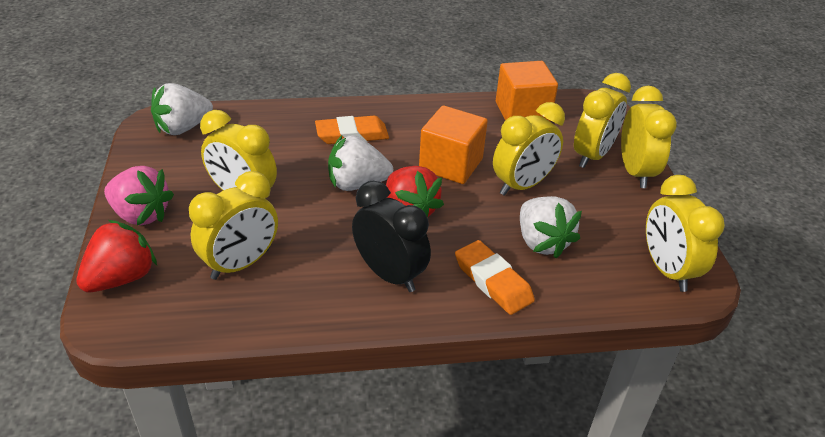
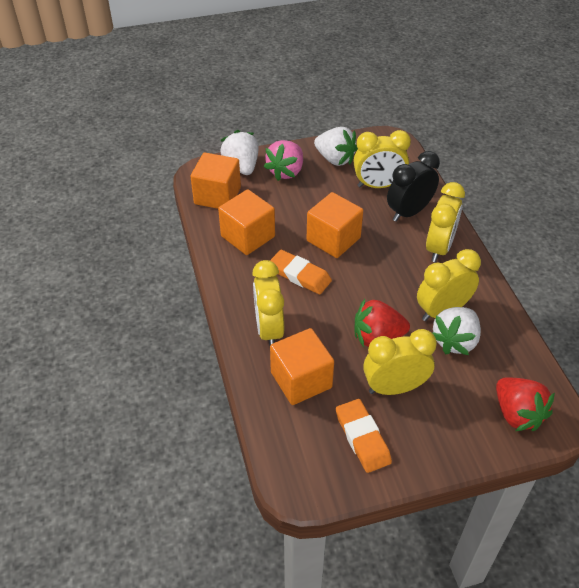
orange cube: [419,105,488,184] [496,61,558,122] = 2 -> [190,153,241,209] [218,189,275,255] [270,328,334,405] [307,192,363,258] = 4
yellow clock: [189,171,278,280] [200,110,277,191] [493,102,565,196] [574,73,631,168] [621,86,677,188] [646,175,725,292] = 6 -> [252,260,284,346] [354,130,411,188] [363,329,437,395] [417,249,481,321] [426,182,465,262] = 5

